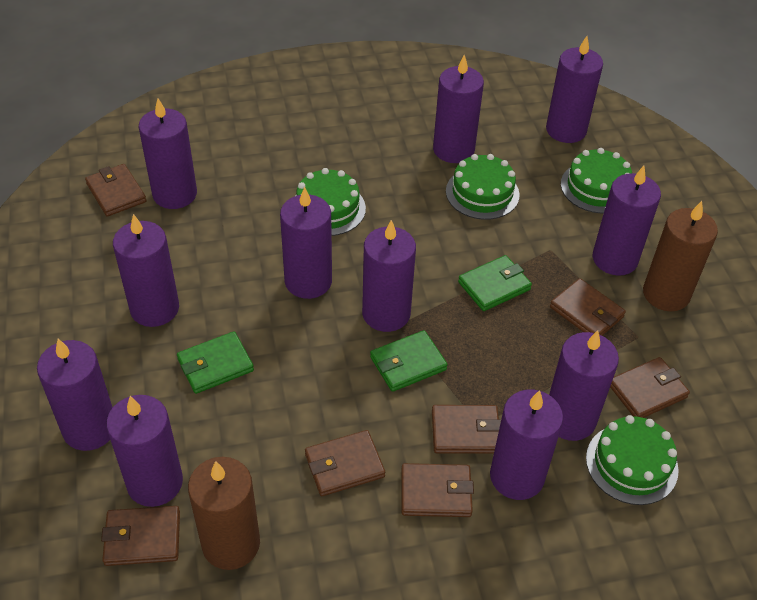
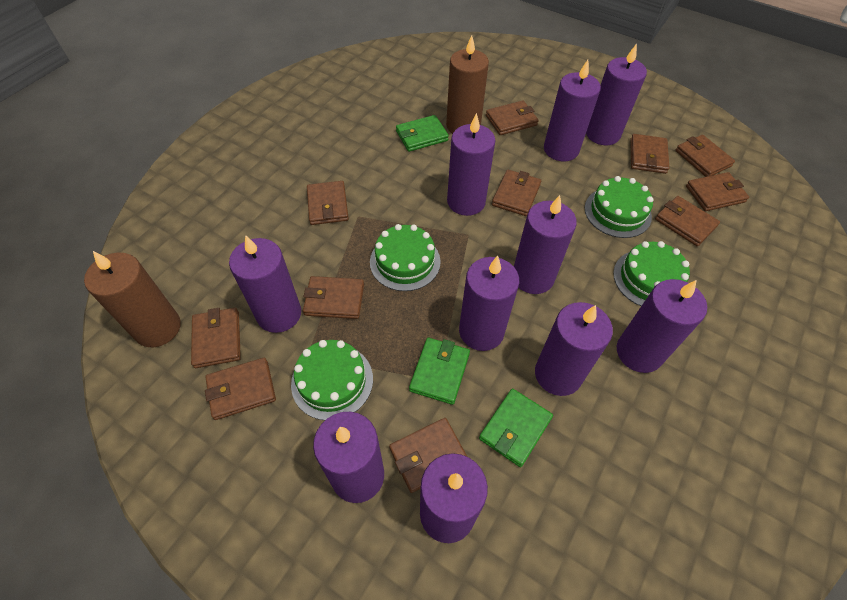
brown wallet: [85,164,147,217] [101,506,180,566] [305,430,385,496] [401,463,474,517] [432,405,501,454] [550,278,626,336] [610,357,690,418] = 7 -> [191,308,241,368] [205,358,276,420] [303,276,364,319] [307,181,349,225] [389,418,467,493] [486,100,539,135] [492,170,541,216] [630,134,669,174] [655,196,720,246] [675,135,735,177] [686,172,749,211] = 11
purple candle: [37,339,113,451] [106,395,183,507] [113,214,179,327] [139,99,197,209] [280,187,332,299] [362,220,416,332] [433,54,484,163] [490,390,563,500] [546,36,603,143] [549,330,619,441] [593,166,661,276] = 11 -> [229,235,301,333] [313,412,384,503] [420,453,488,543] [447,113,495,216] [459,256,519,351] [514,195,577,294] [535,302,613,396] [544,60,601,161] [586,43,647,145] [617,279,707,373] = 10

